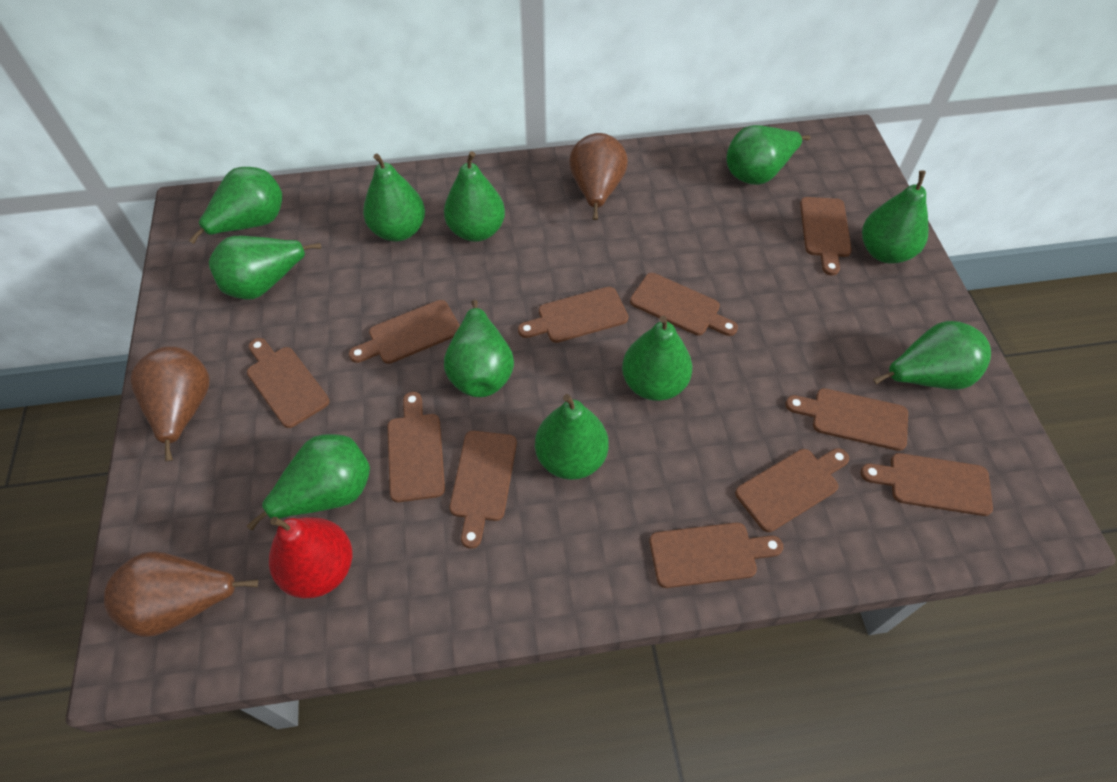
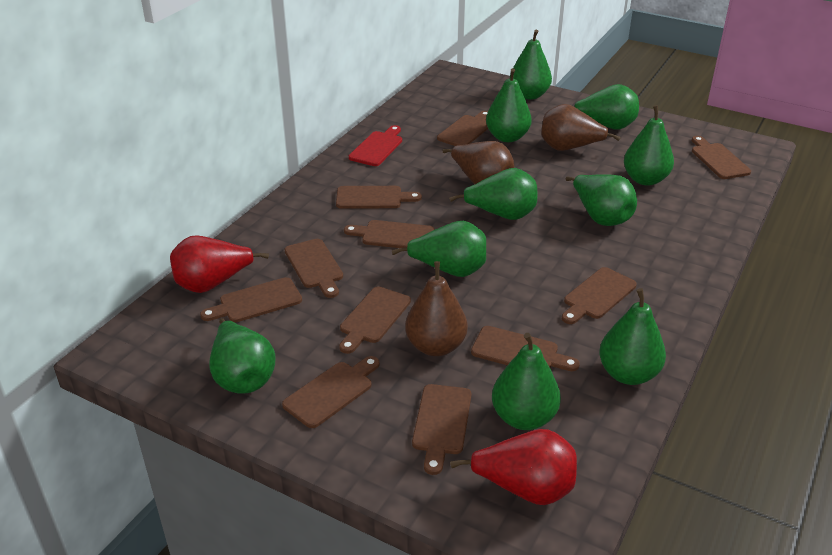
green pear: [189,167,282,244] [209,236,321,300] [247,434,370,530] [363,154,425,242] [444,152,505,242] [444,300,514,397] [535,394,609,480] [622,316,692,401] [726,125,811,185] [862,171,928,264] [873,321,991,390] = 11 -> [209,318,275,394] [392,221,486,277] [449,168,537,220] [486,68,532,142] [492,333,561,430] [510,30,552,100] [566,174,637,226] [574,84,639,130] [599,288,666,385] [624,105,674,186] = 10
red cutting board: none = 0 -> [349,125,402,166] = 1
red pear: [269,516,353,599] = 1 -> [170,235,269,293] [450,429,577,505] = 2

